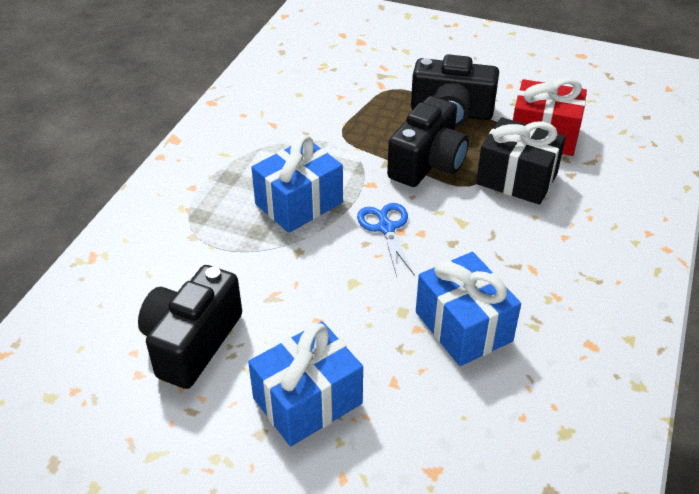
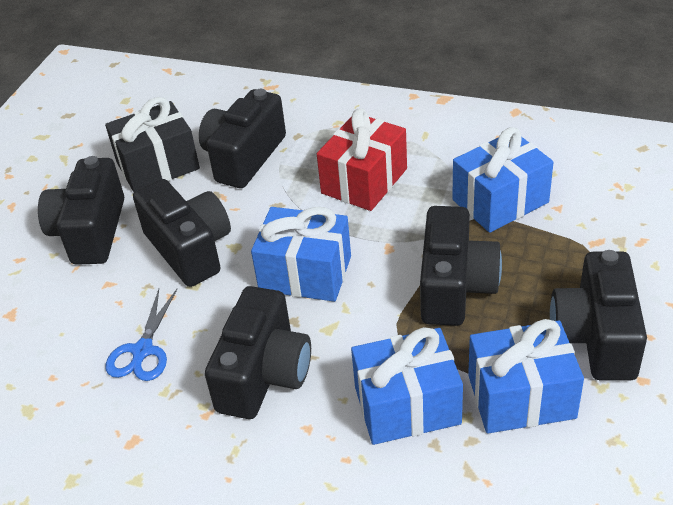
black camera: [138,265,242,389] [387,96,469,187] [411,54,499,127] = 3 -> [38,156,124,265] [133,179,231,287] [199,89,286,188] [205,286,311,419] [420,206,502,326] [550,250,647,381] = 6
blue gift: [248,321,363,446] [251,135,343,233] [416,252,521,366] = 3 -> [251,207,351,302] [351,327,463,445] [452,127,554,233] [468,319,584,433] = 4

